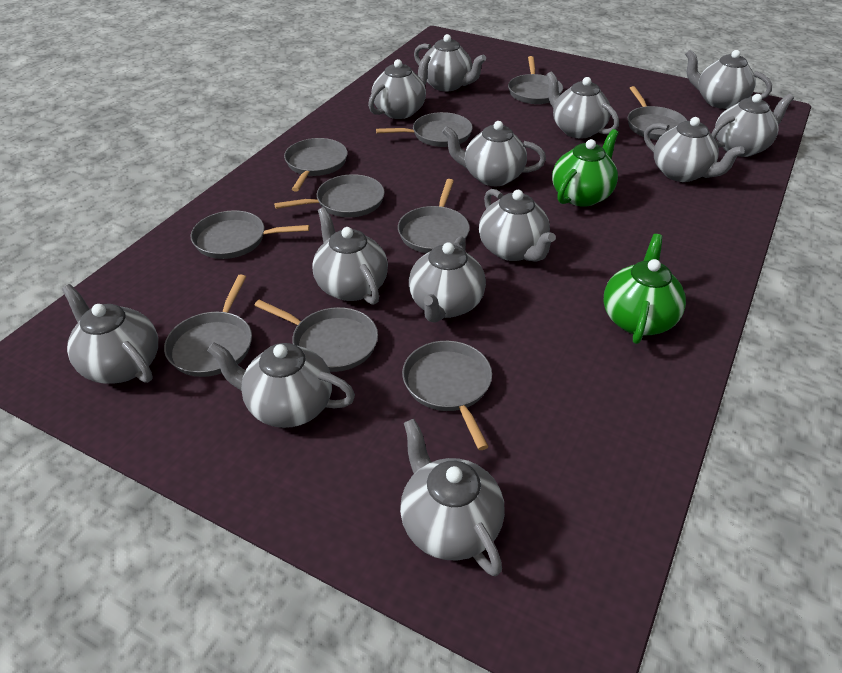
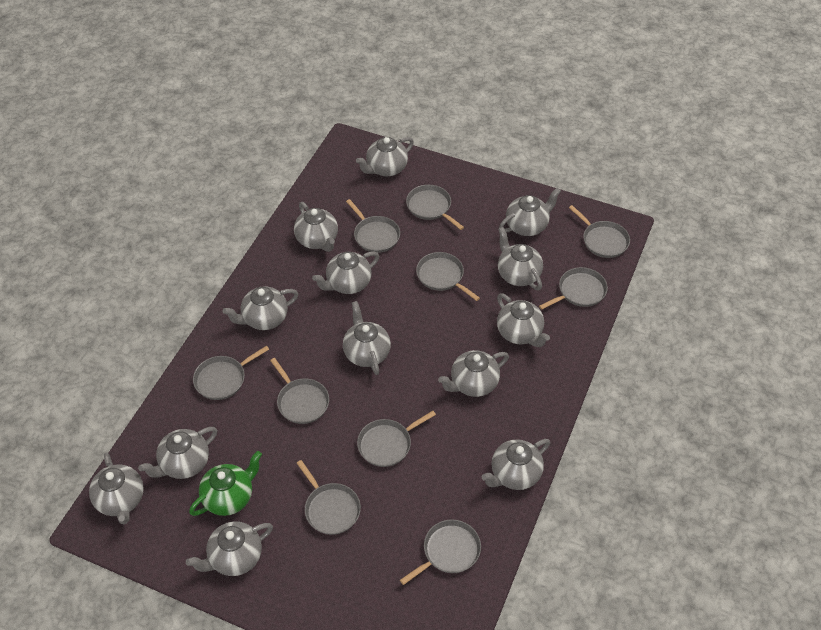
green teapot: [552,129,619,207] [604,234,686,344] = 2 -> [189,451,262,516] = 1

